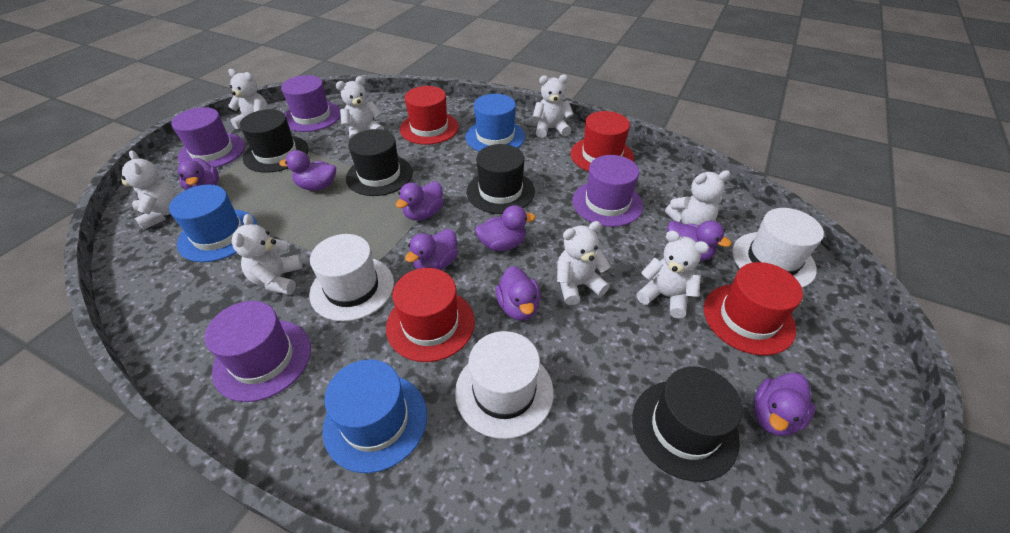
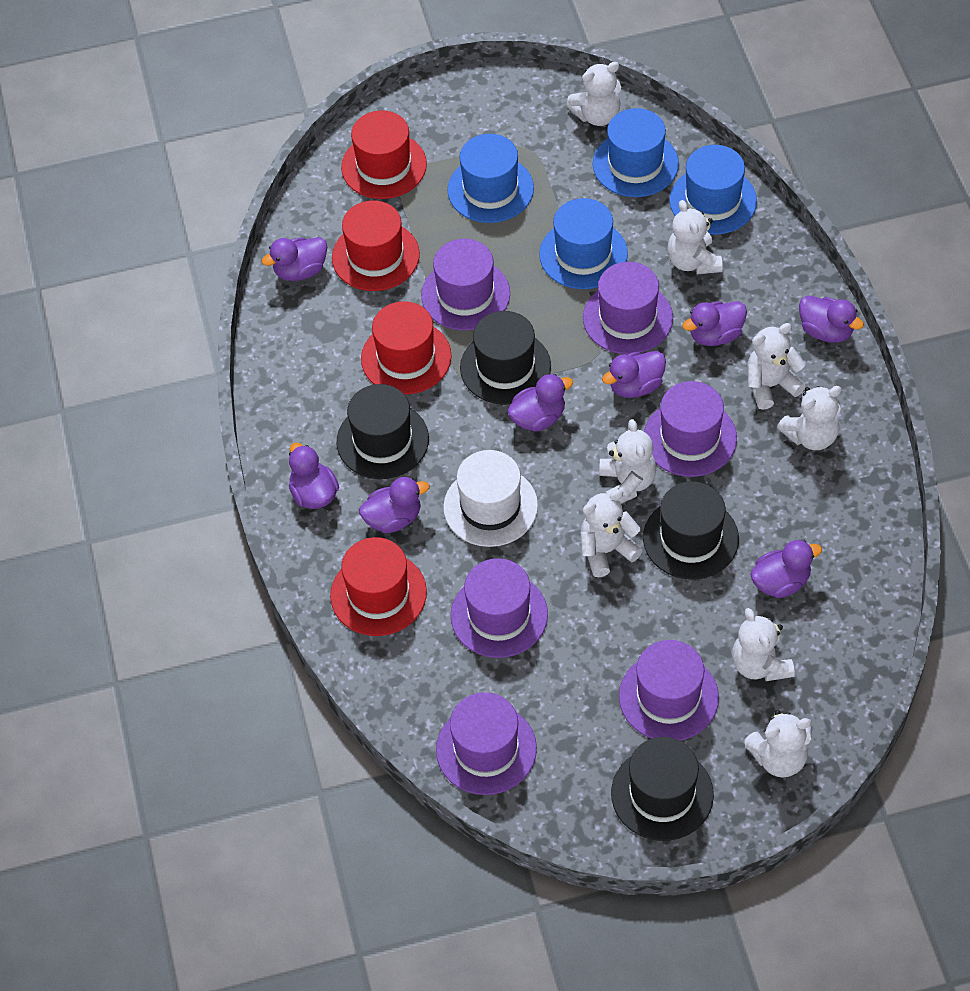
blue hat: [169,185,258,262] [323,359,427,473] [465,94,525,151] = 3 -> [447,134,534,223] [539,198,628,289] [593,108,679,197] [669,145,757,235] = 4
purple hat: [171,107,245,168] [205,301,311,402] [281,75,341,132] [573,155,643,227] = 4 -> [421,239,510,330] [436,692,537,795] [451,558,548,658] [583,262,673,354] [619,640,719,741] [644,381,737,477] = 6
white hat: [309,234,394,321] [455,331,553,439] [732,208,824,288] = 3 -> [443,450,538,547] = 1

